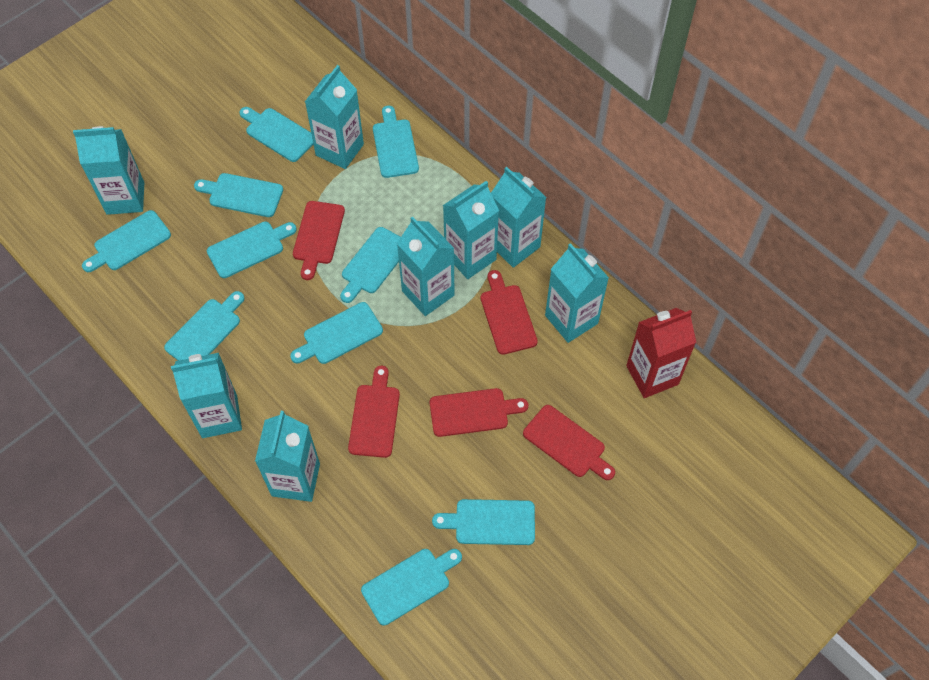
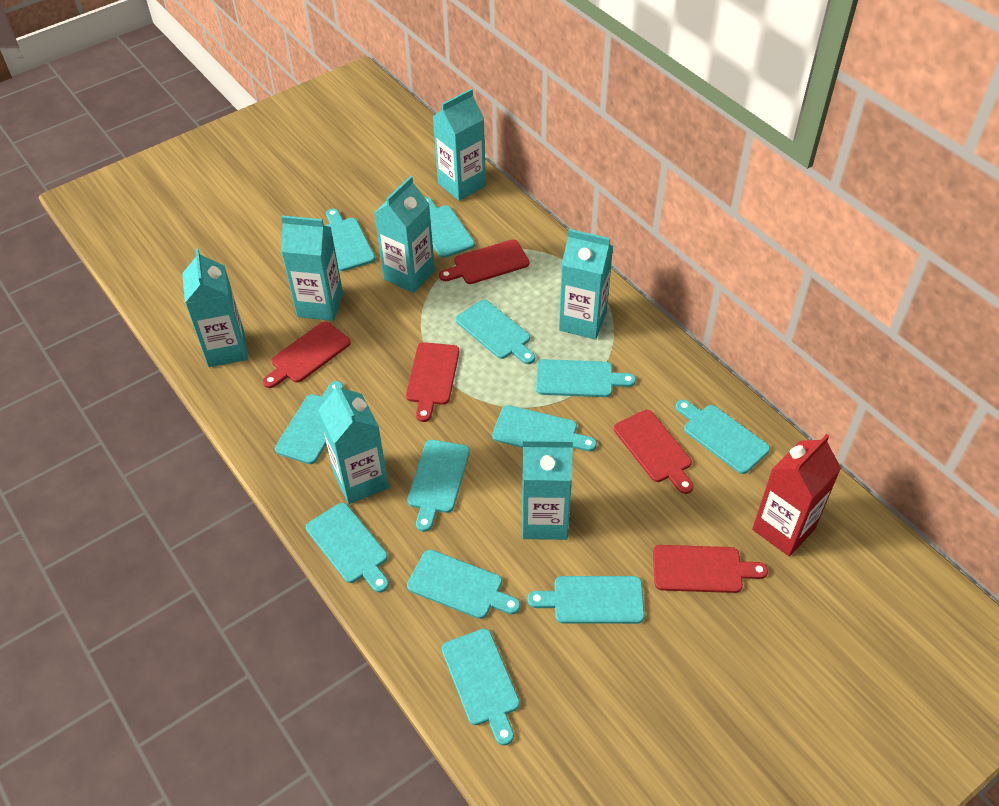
turquoise carton: [73,126,144,215] [171,353,242,438] [255,411,320,502] [305,65,364,169] [397,216,455,316] [443,181,499,279] [491,167,546,268] [545,243,609,343] = 8 -> [182,249,248,367] [281,216,343,321] [318,381,389,504] [374,176,435,293] [433,89,486,201] [522,439,573,540] [559,229,613,339] = 7
turquoise cutting board: [82,210,171,272] [164,291,245,361] [194,173,283,217] [207,222,297,278] [239,107,313,162] [290,302,383,364] [340,227,401,303] [361,549,462,625] [373,106,419,178] [432,499,535,545] = 10 -> [275,381,344,464] [306,503,389,593] [325,209,375,271] [407,440,470,532] [407,550,520,619] [424,197,475,258] [442,629,520,745] [456,300,535,364] [492,405,597,451] [528,576,645,624] [536,359,636,397] [675,400,770,474] = 12

